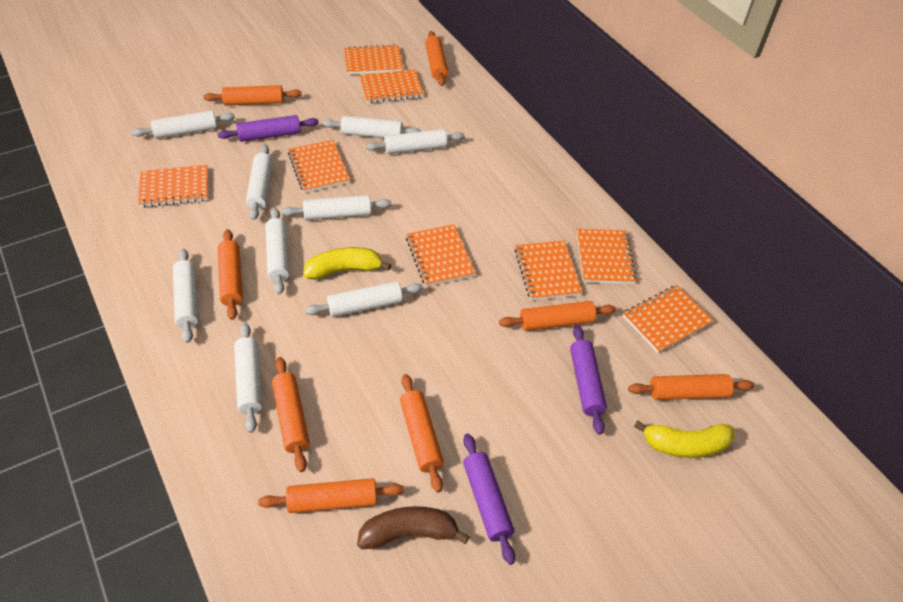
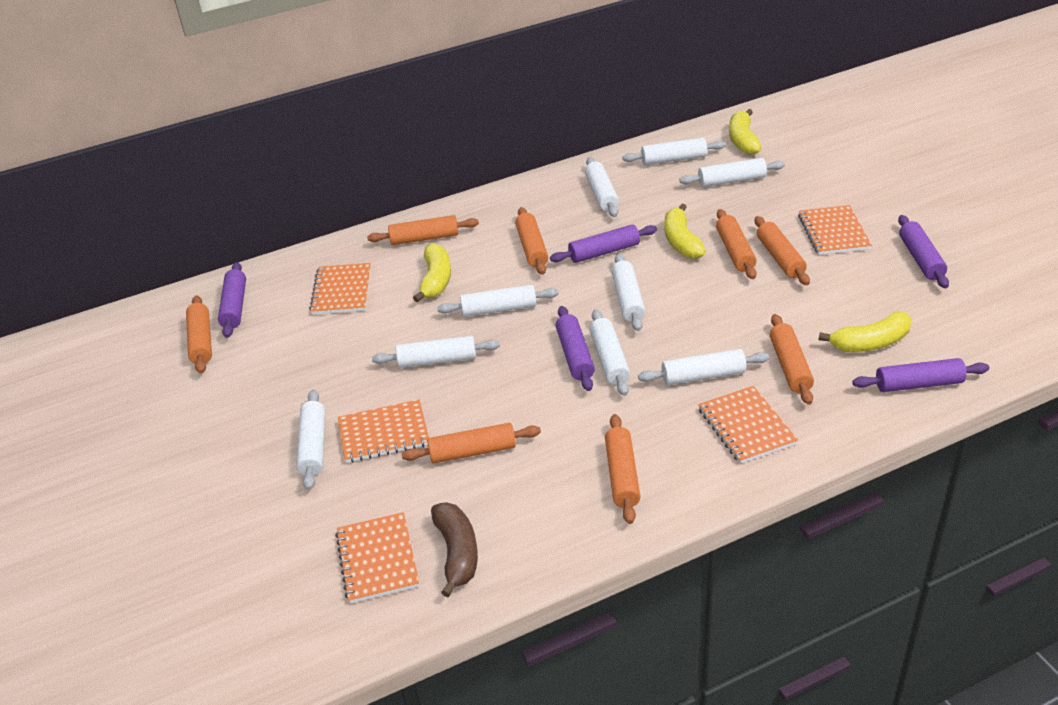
orange notebook: [138,165,208,207] [288,140,350,193] [344,44,403,75] [360,69,424,103] [406,224,476,287] [515,241,583,301] [577,229,636,284] [623,285,714,353] = 8 -> [309,263,371,315] [335,512,419,604] [338,399,429,463] [698,386,798,464] [798,205,872,255] = 5
purple rolling pin: [218,115,319,142] [463,434,515,565] [570,325,607,435] = 3 -> [218,262,246,338] [550,224,657,263] [556,306,595,391] [852,358,989,392] [898,215,949,288] = 5
yellow banana: [303,247,391,280] [634,420,735,458] = 2 -> [413,243,451,303] [665,204,706,259] [729,109,762,155] [819,311,912,352] = 4

